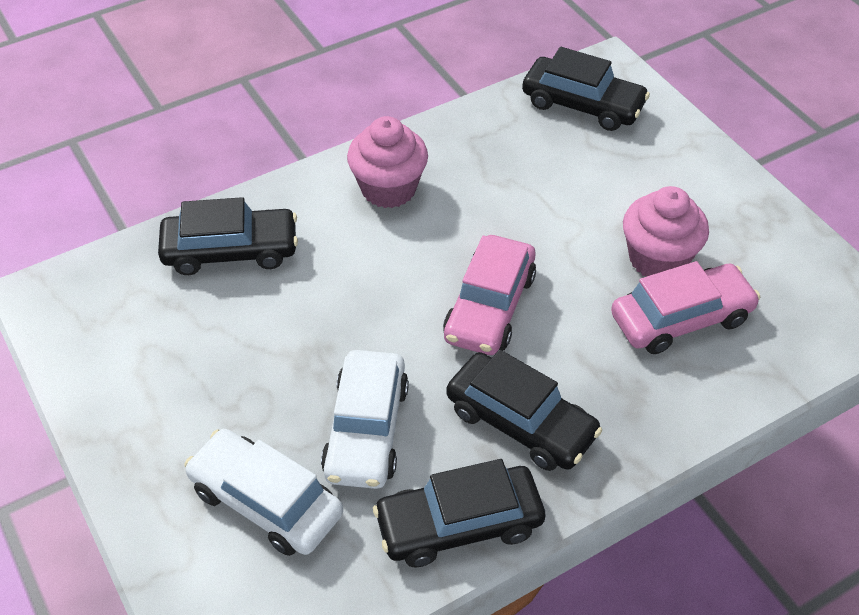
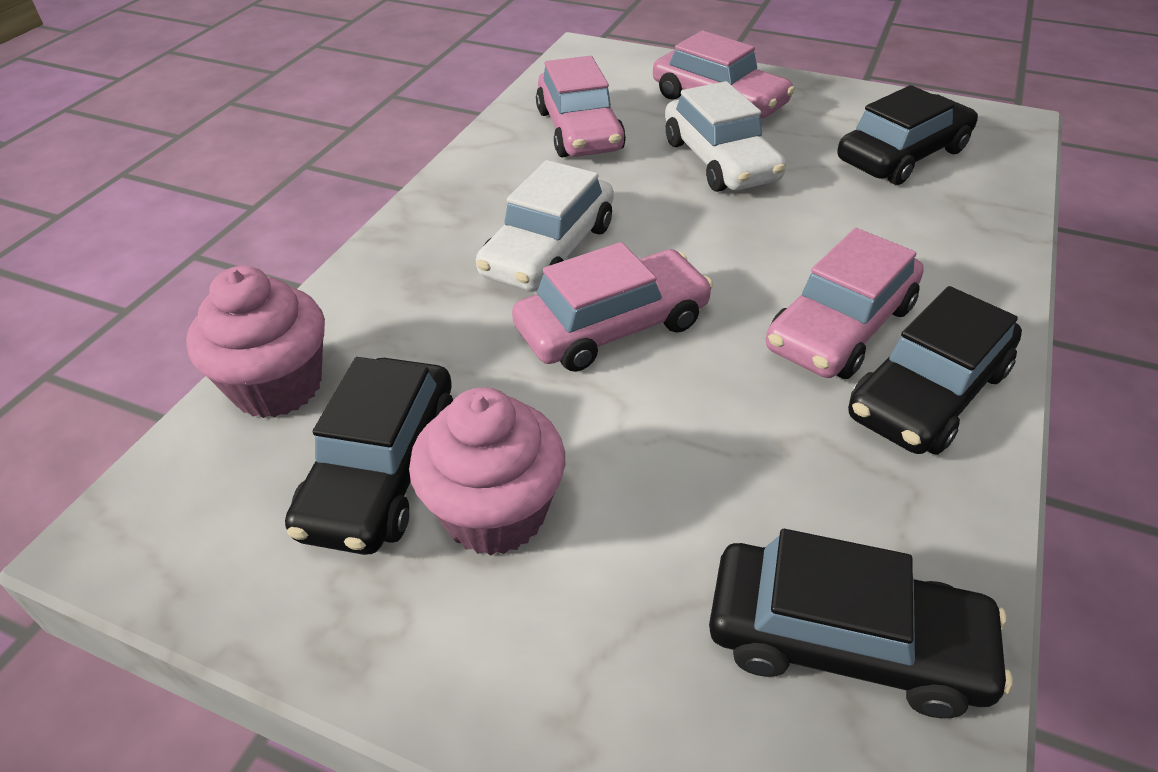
pink car: [443,235,536,355] [611,261,760,354] = 2 -> [512,242,713,372] [536,56,626,158] [653,30,795,118] [766,228,924,379] = 4

